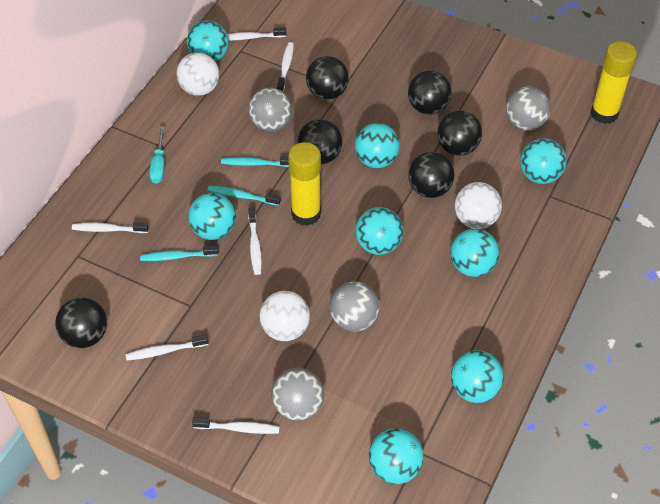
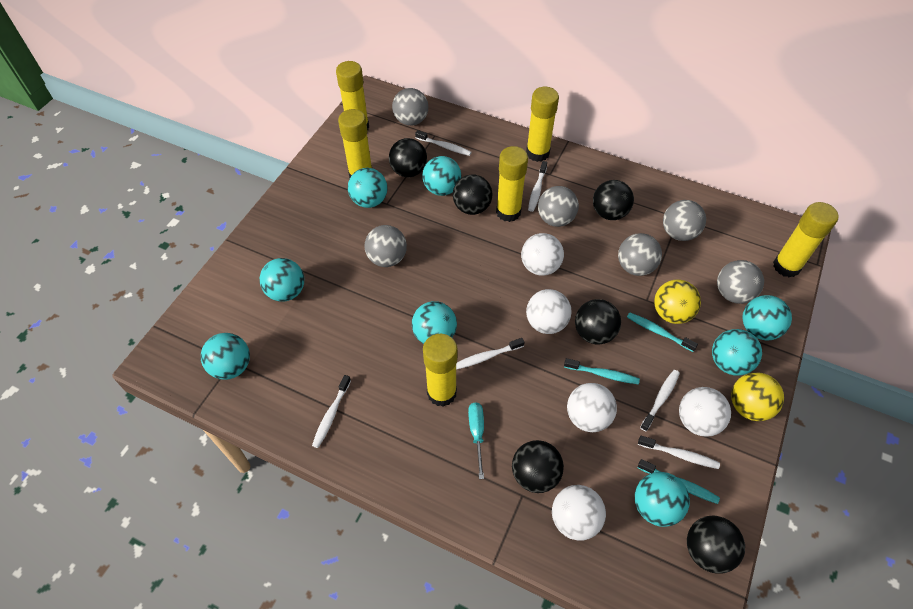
grey ball: [248,88,292,132] [271,368,324,421] [329,281,380,332] [506,86,551,130] = 4 -> [364,225,407,267] [392,88,428,126] [538,186,579,227] [618,233,662,276] [663,200,706,241] [717,260,764,304] = 6
white ball: [176,52,219,96] [259,291,310,341] [455,182,502,229] = 3 -> [521,233,564,276] [526,289,572,334] [552,485,606,541] [567,383,617,432] [679,387,731,437] = 5
yellow ball: none = 0 -> [654,280,701,324] [731,372,784,421] = 2
yellow glue stick: [288,142,321,226] [590,41,637,124] = 2 -> [336,61,369,131] [338,109,372,178] [423,334,458,407] [496,146,528,222] [526,87,559,162] [773,202,838,278] = 6

